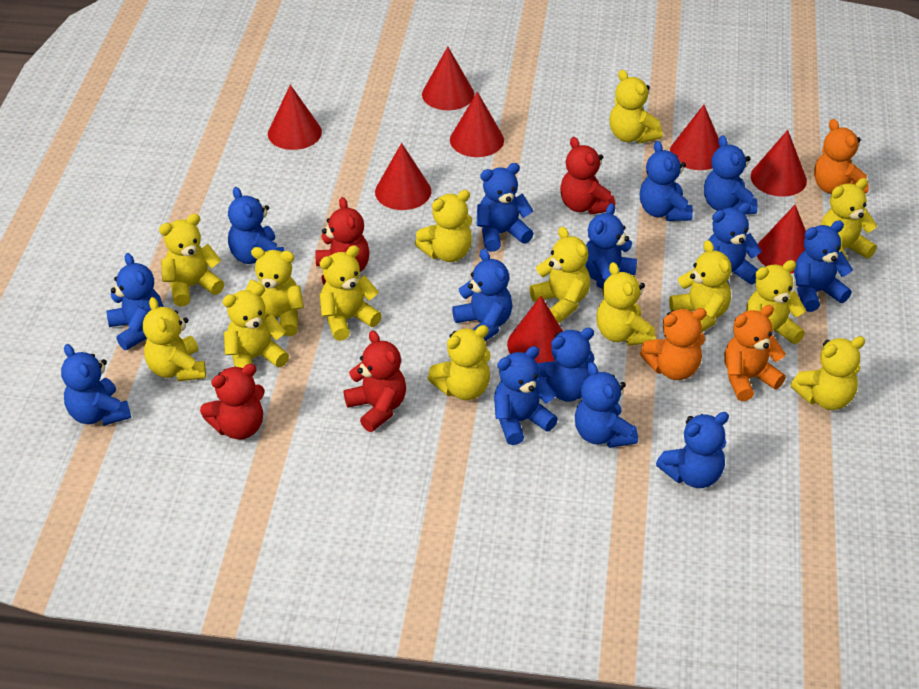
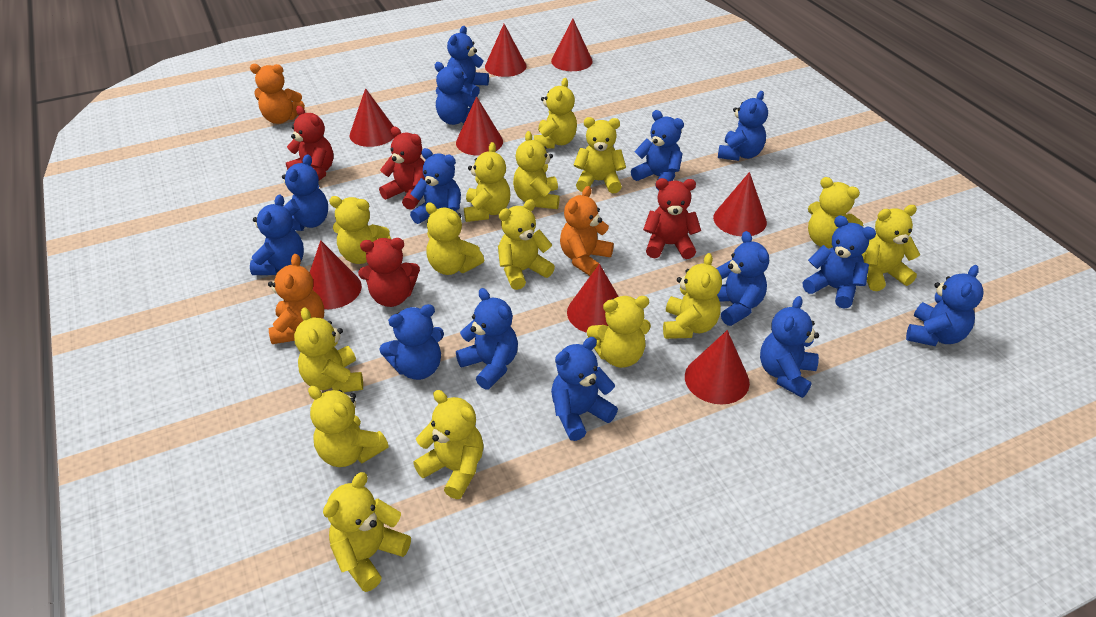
yellow teddy bear: [143,297,206,381] [159,213,224,307] [223,284,289,377] [246,247,304,336] [319,245,382,341] [415,190,472,262] [428,325,491,400] [529,227,590,323] [596,262,655,346] [610,70,663,144] [669,240,732,332] [746,260,806,344] [790,336,865,410] [821,178,877,260] = 14 -> [294,307,363,392] [308,386,389,467] [323,472,411,592] [329,196,391,264] [413,390,484,499] [425,202,484,275] [464,142,510,222] [498,199,555,290] [513,131,560,209] [534,78,577,148] [573,117,626,194] [587,296,651,368] [663,253,722,339] [808,177,863,248] [862,205,920,291] = 15

